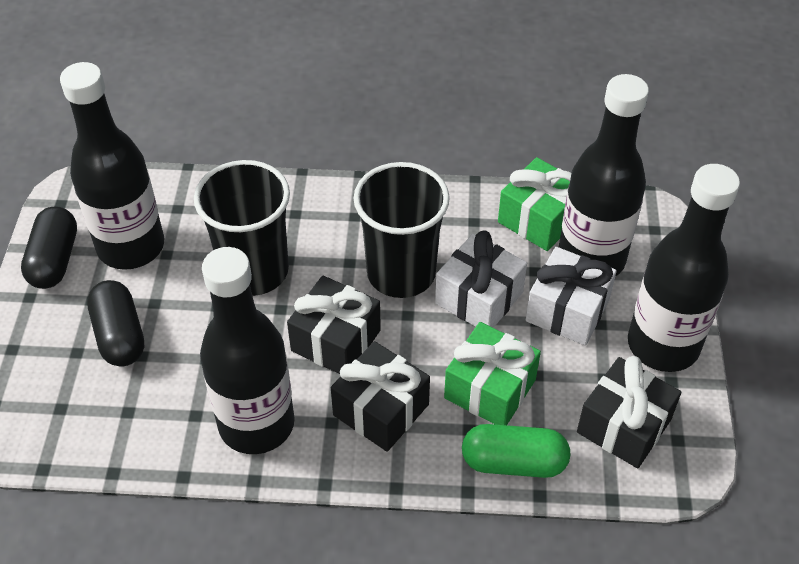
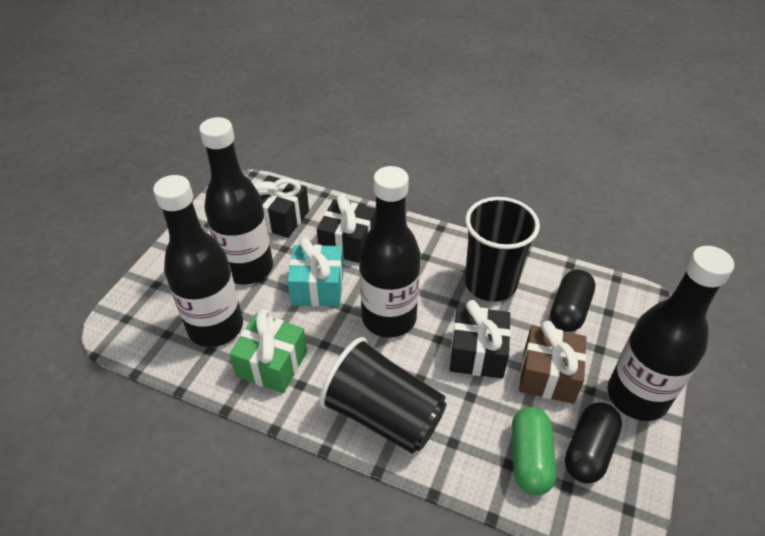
brown gift: none = 0 -> [519,321,587,404] = 1
green gift: [444,322,541,425] [498,157,571,251] = 2 -> [229,309,307,393] = 1
turquoise gift: none = 0 -> [287,237,344,306] = 1
white gift: [435,231,527,328] [526,247,617,345] = 2 -> none = 0

